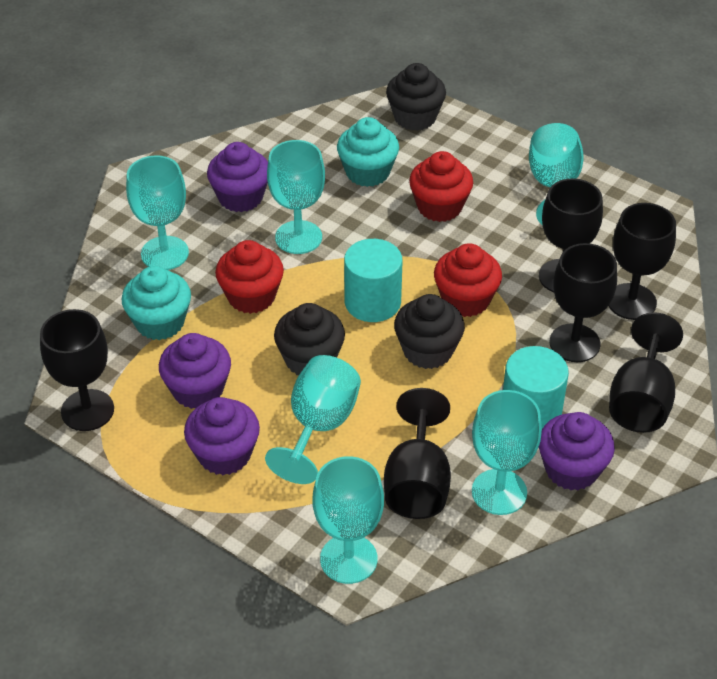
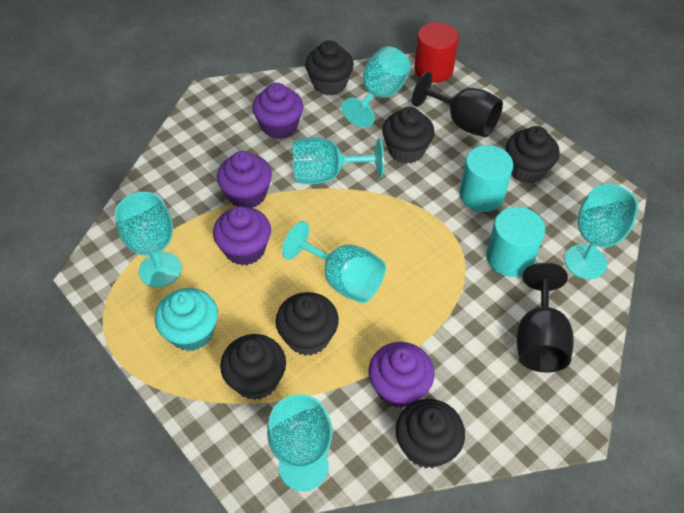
black cupcake: [274,303,345,375] [386,63,446,131] [394,294,465,369] = 3 -> [220,334,286,400] [276,292,339,356] [305,40,354,96] [382,107,435,164] [396,399,465,468] [506,126,559,184] = 6
black goblet: [40,309,114,431] [384,388,451,519] [539,178,603,293] [550,243,617,362] [609,203,676,320] [609,312,683,433] = 6 -> [412,72,503,137] [517,262,574,372] = 2
red cupcake: [215,240,284,314] [409,151,473,222] [434,243,502,317] = 3 -> none = 0
red cylinder: none = 0 -> [414,22,459,83] = 1
turquoise cupcake: [121,266,191,340] [337,117,399,187] = 2 -> [155,288,218,351] = 1

